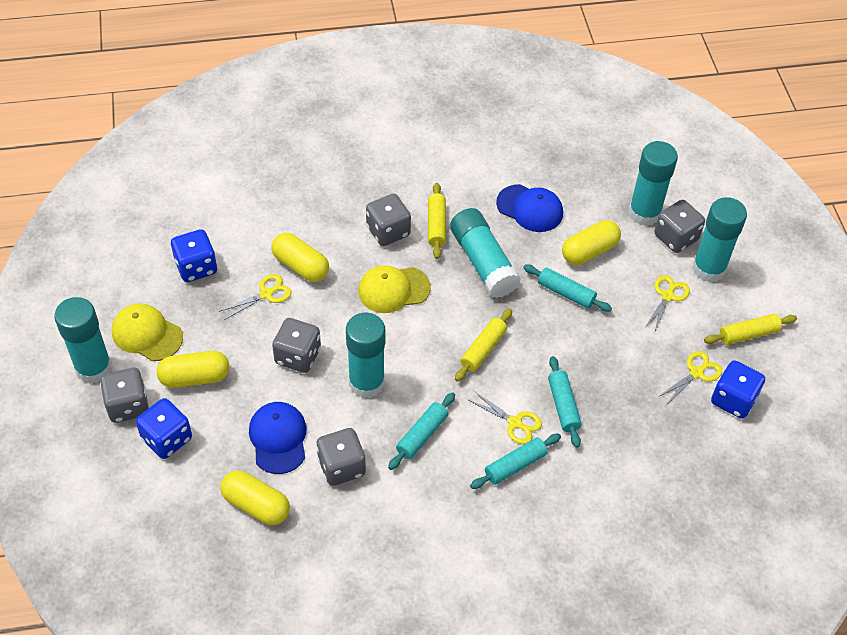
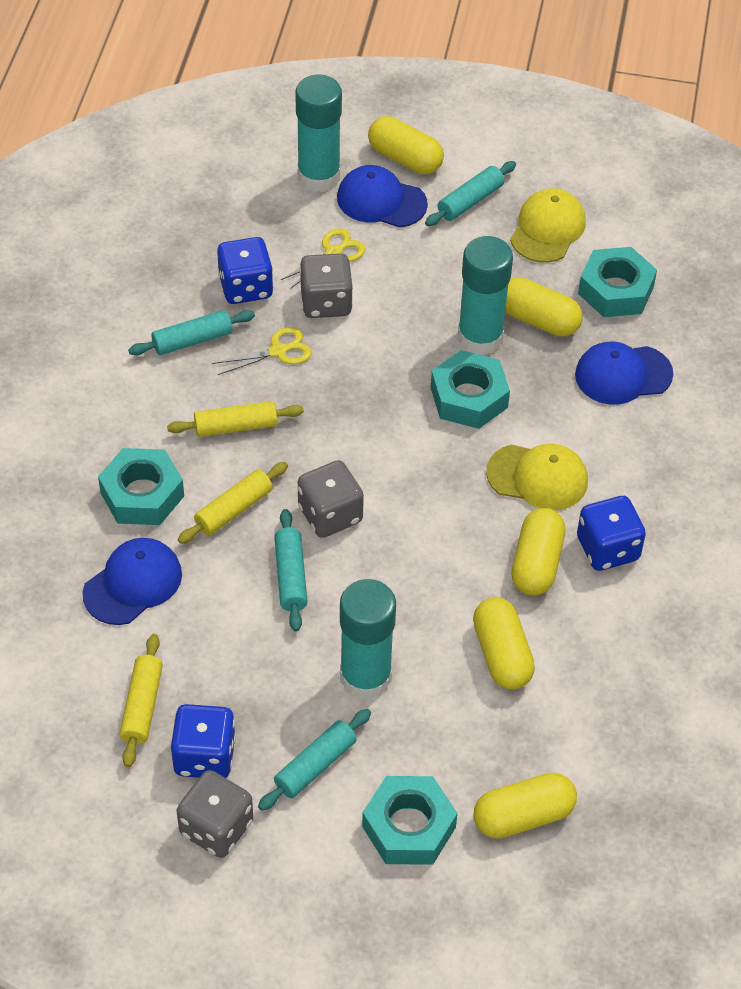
blue cap: [249,402,306,474] [496,184,563,232] = 2 -> [83,538,182,625] [337,165,428,228] [575,342,673,405] = 3
grey dice: [100,368,149,423] [272,318,321,373] [316,428,366,486] [366,194,411,246] [655,200,705,253] = 5 -> [177,770,253,858] [298,460,364,538] [300,253,353,318] = 3
turquoise glue stick: [54,297,112,384] [346,312,385,398] [450,208,521,298] [628,141,678,226] [692,197,747,282] = 5 -> [295,74,342,192] [340,579,396,700] [458,236,513,355] = 3
turquoise nut: none = 0 -> [98,448,184,525] [362,776,457,865] [431,350,510,429] [578,247,657,317] = 4
yellow capsule: [157,351,229,388] [220,471,290,525] [271,233,329,282] [562,220,621,265] = 4 -> [368,116,444,174] [473,597,535,690] [473,773,577,838] [505,277,582,336] [512,508,565,596] = 5
yellow scissors: [219,274,292,320] [467,391,542,444] [644,275,690,334] [658,351,722,405] = 4 -> [212,327,312,375] [281,228,366,289] = 2

